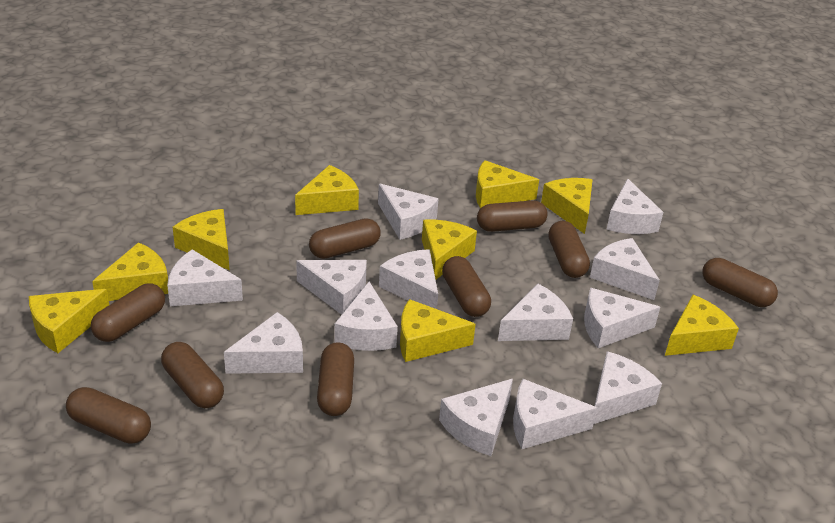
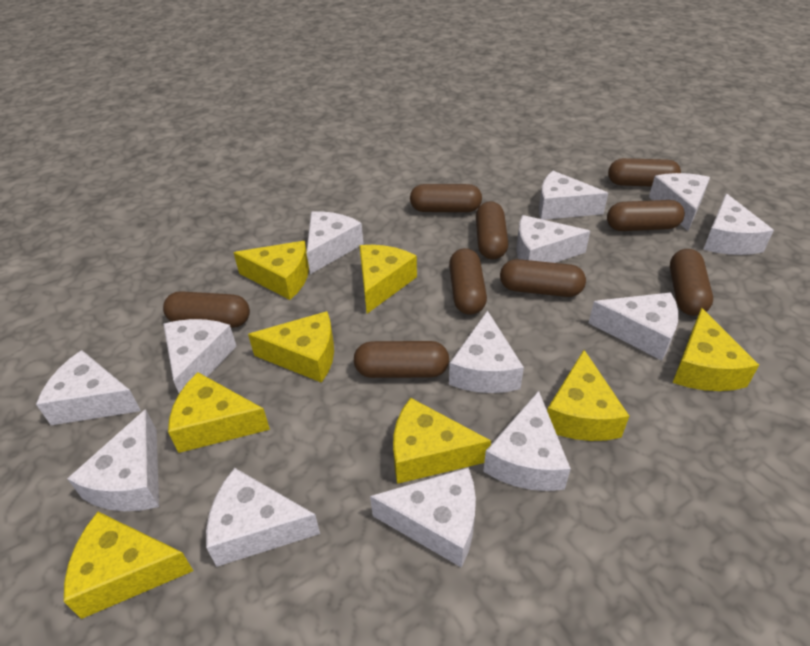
yellow cheese: [29,289,109,353] [92,242,168,301] [173,209,230,270] [295,165,359,215] [400,299,476,362] [422,220,477,279] [476,160,539,208] [541,178,593,234] [665,295,739,356] = 9 -> [64,512,193,619] [168,372,270,453] [233,241,309,300] [248,311,334,383] [359,245,417,314] [393,398,491,484] [547,350,629,441] [673,308,759,391] = 8

